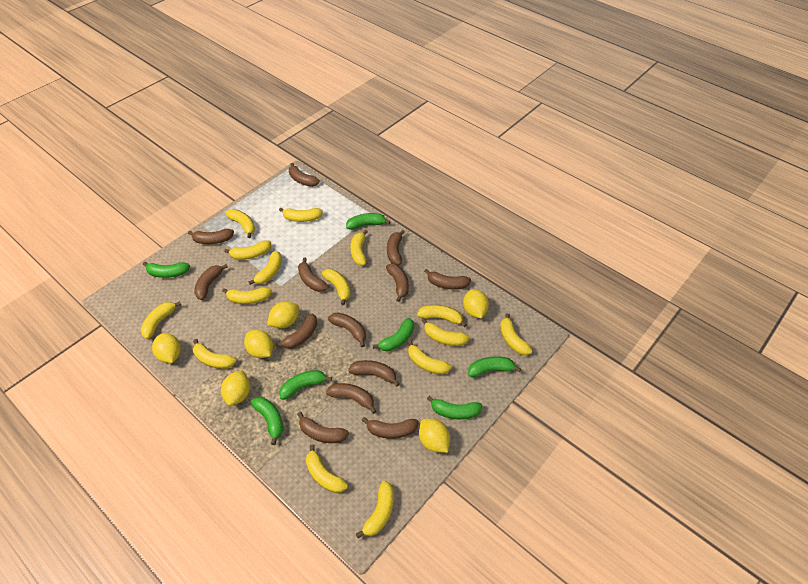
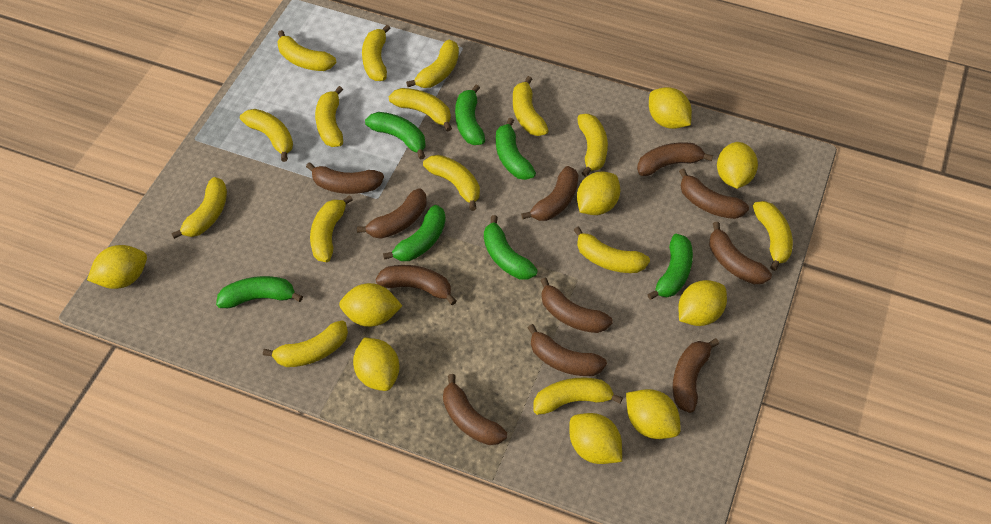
brown banana: [188,229,234,244] [194,264,228,300] [276,314,318,349] [289,163,320,187] [297,412,349,443] [298,258,329,292] [326,383,376,414] [328,312,366,347] [348,360,400,387] [361,417,419,439] [386,263,409,302] [387,230,405,265] [424,269,471,289] = 13 -> [306,162,384,194] [357,188,427,239] [376,265,456,305] [443,374,507,445] [521,166,578,221] [528,324,607,376] [540,277,613,333] [637,142,713,176] [673,338,719,413] [679,169,749,219] [709,222,772,284] = 11
yellow lemon: [152,333,181,363] [221,370,250,406] [244,330,273,358] [267,301,299,328] [419,419,450,453] [463,289,489,319] = 6 -> [87,245,147,289] [339,283,402,327] [353,337,400,391] [569,413,622,464] [577,172,620,215] [626,389,681,439] [649,87,692,129] [678,280,727,326] [717,142,758,189] = 9

